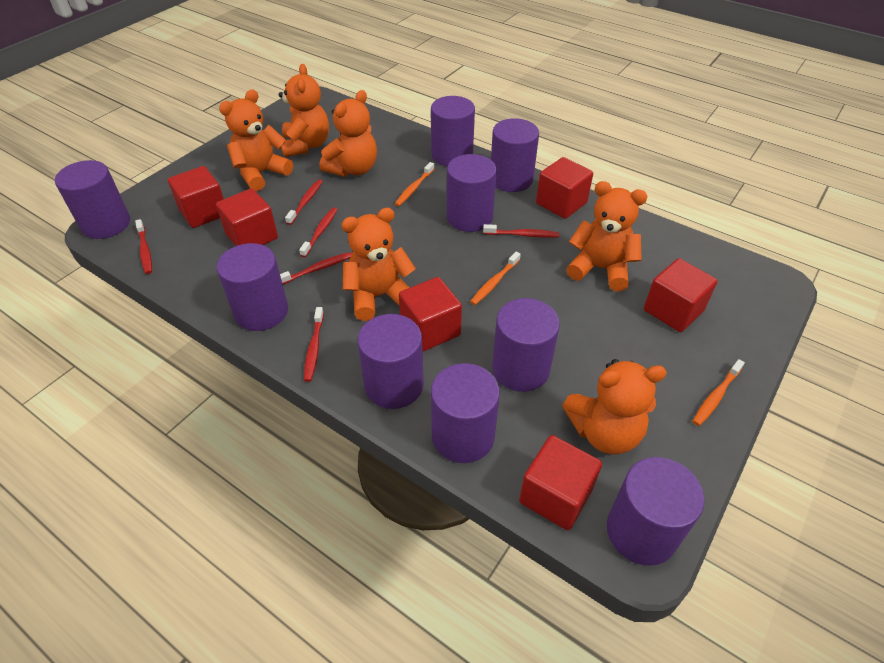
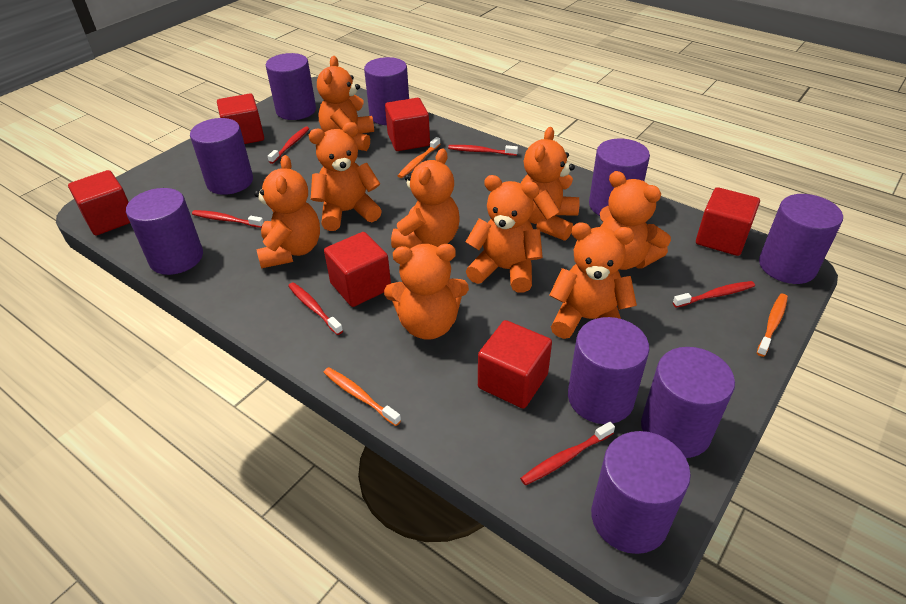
orange teddy bear: [219,90,293,191] [279,64,329,157] [320,90,377,177] [342,208,416,321] [562,359,667,454] [566,181,648,291] = 6 -> [254,155,320,268] [309,122,382,231] [317,56,374,151] [384,244,469,340] [391,148,459,249] [465,175,543,293] [521,127,580,241] [549,223,637,339] [600,171,671,270] = 9

